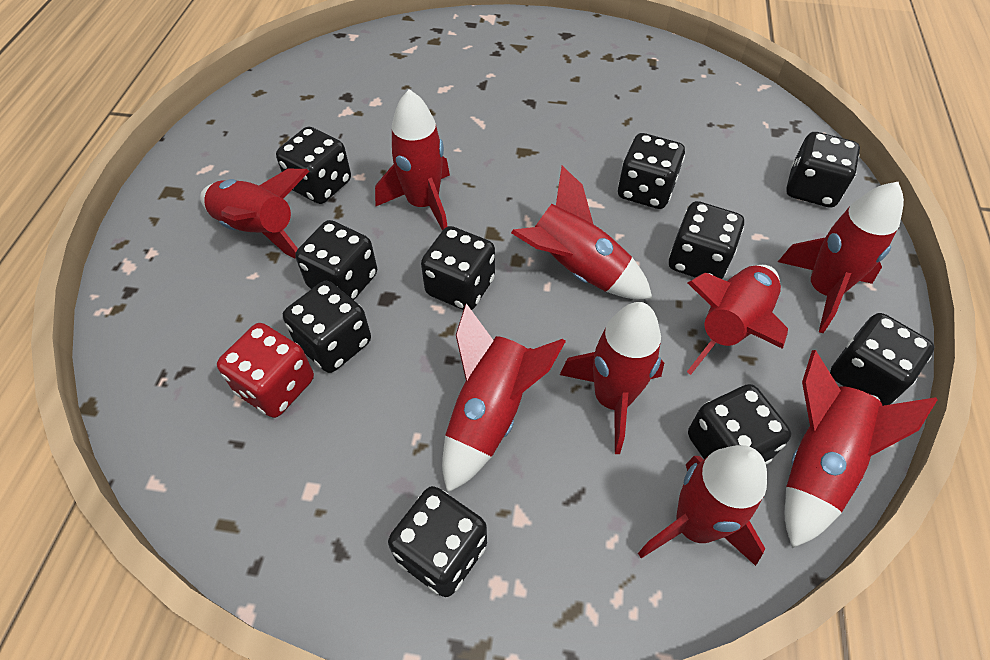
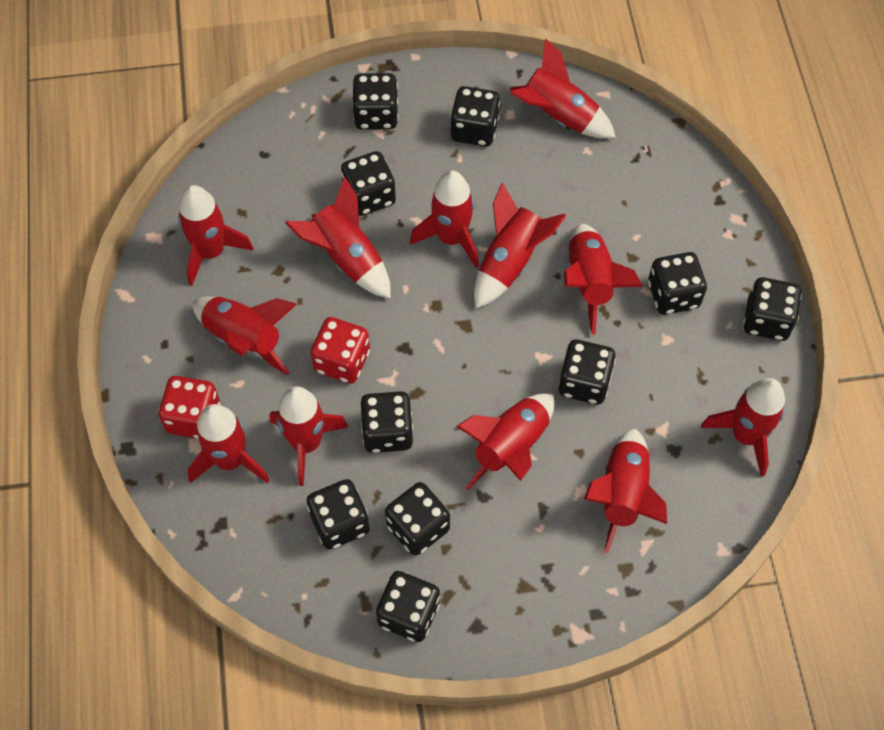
red dice: [217,323,314,418] = 1 -> [158,376,220,439] [311,317,370,384] = 2
red rocket: [200,169,309,259] [375,89,450,231] [442,303,566,493] [511,166,653,299] [560,302,664,454] [638,445,767,566] [687,265,788,375] [778,182,904,333] [785,350,938,548] = 9 -> [178,185,253,286] [188,404,270,484] [192,296,297,376] [270,386,348,486] [285,177,391,298] [410,171,479,268] [457,393,555,490] [474,182,566,308] [510,38,616,139] [564,224,643,335] [584,428,667,554] [701,378,785,477] = 12

